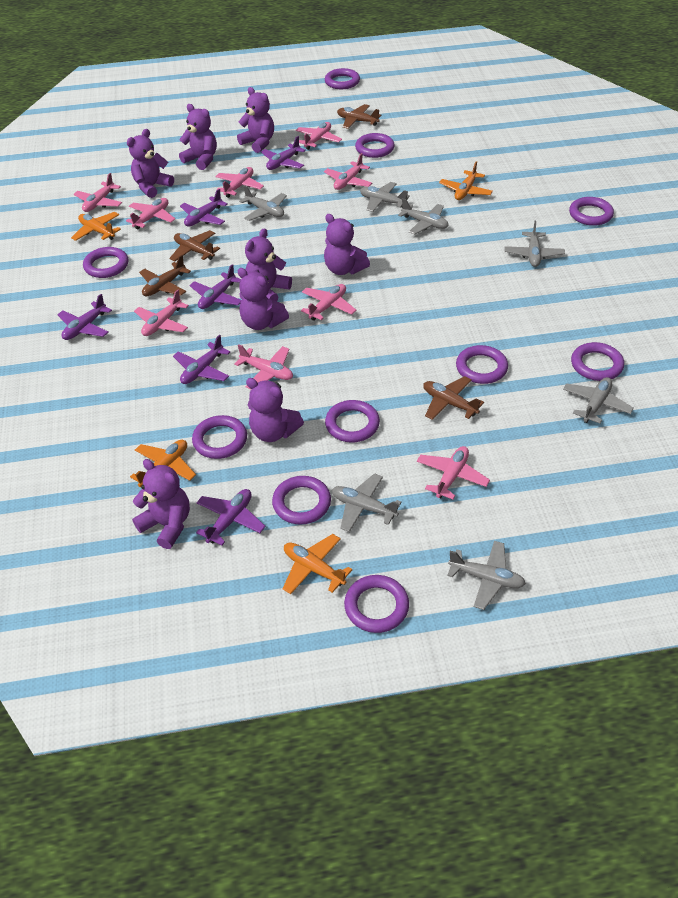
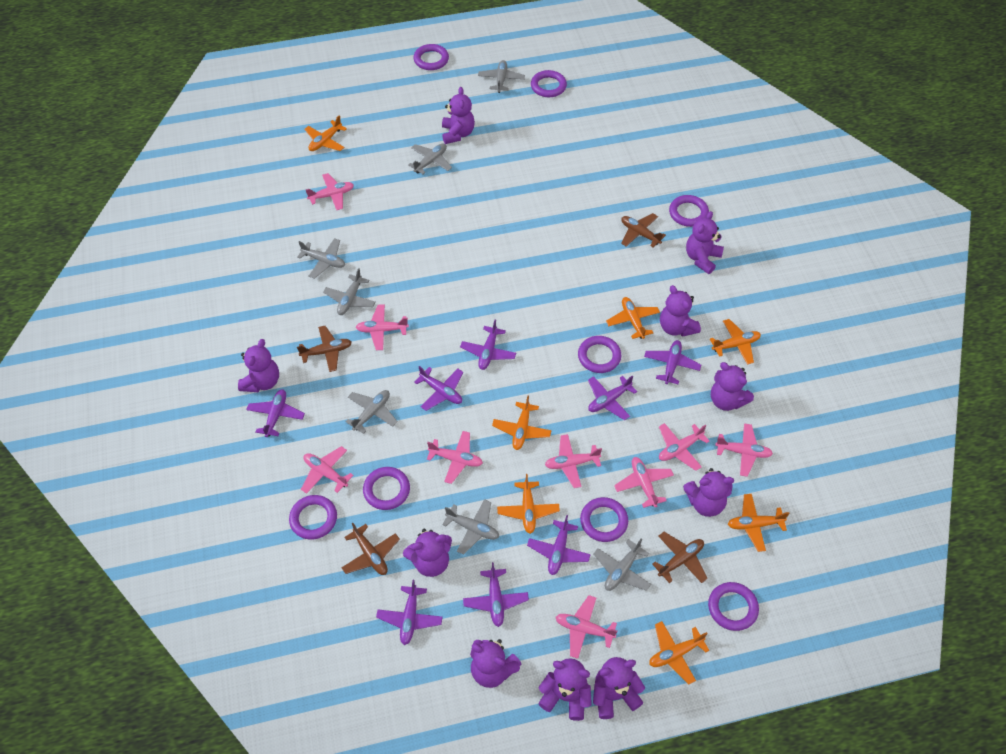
orange plane: [71,212,121,241] [130,440,196,487] [282,534,352,594] [439,161,493,200] = 4 -> [304,115,347,151] [492,396,552,450] [497,474,560,534] [606,297,660,339] [649,621,709,684] [710,319,761,365] [728,494,790,552] = 7
purple plane: [57,294,112,340] [173,335,230,384] [180,189,228,226] [189,264,241,309] [196,489,266,546] [261,136,306,170] = 6 -> [246,389,305,437] [376,580,442,645] [414,366,463,411] [460,320,516,370] [463,562,529,627] [527,515,591,575] [588,375,637,420] [644,340,701,384] = 8
purple ring: [83,247,128,278] [192,415,247,459] [272,476,331,525] [325,68,360,89] [325,400,380,442] [344,575,409,633] [355,133,395,158] [456,345,508,384] [569,197,614,226] [571,342,624,381] = 10 -> [289,495,337,540] [363,467,410,510] [413,44,449,70] [531,70,567,97] [578,336,621,373] [580,497,628,542] [669,195,709,227] [708,582,759,631] = 8
purple teddy bear: [127,129,174,198] [132,459,190,549] [179,104,217,170] [237,87,274,153] [237,268,289,330] [245,228,292,301] [246,378,304,442] [324,214,370,275] = 8 -> [238,339,279,392] [403,529,452,577] [442,87,475,144] [470,639,521,688] [538,658,592,721] [593,657,645,719] [660,285,701,337] [683,468,734,517] [686,211,724,274] [711,362,754,411] = 10

